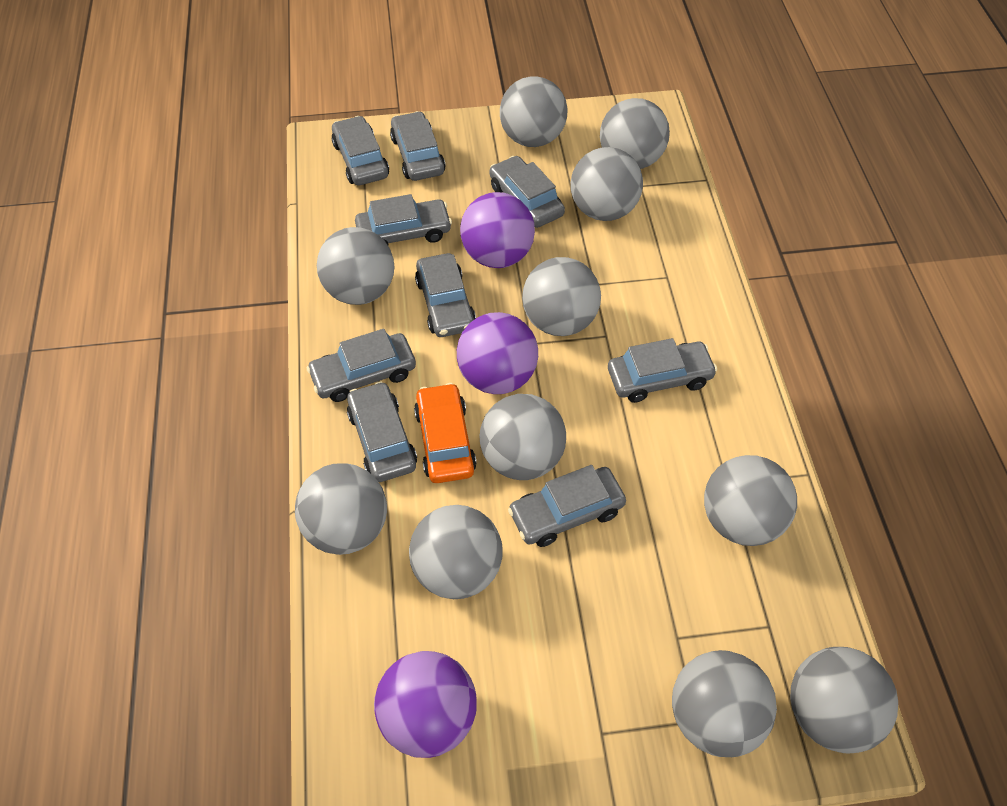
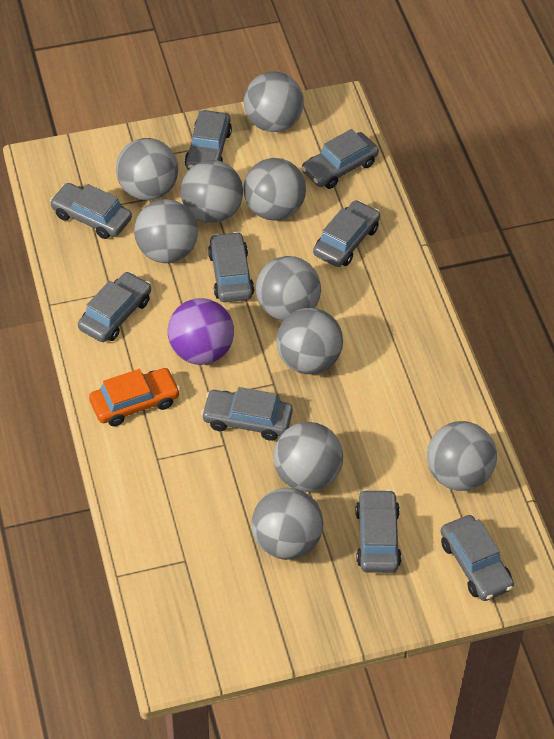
grey ball: [295,463,387,555] [317,227,395,305] [409,505,502,599] [480,394,566,480] [500,77,567,147] [522,257,601,336] [571,147,643,221] [600,98,670,169] [672,650,777,757] [704,455,797,546] [790,647,898,753] = 11 -> [116,138,178,200] [134,199,198,263] [181,160,243,223] [244,71,304,132] [244,158,306,221] [252,488,323,560] [256,256,321,321] [273,422,343,492] [276,308,343,374] [427,421,497,491] = 10
purple ball: [374,651,477,758] [457,312,538,394] [460,192,535,268] = 3 -> [168,298,234,365] = 1

